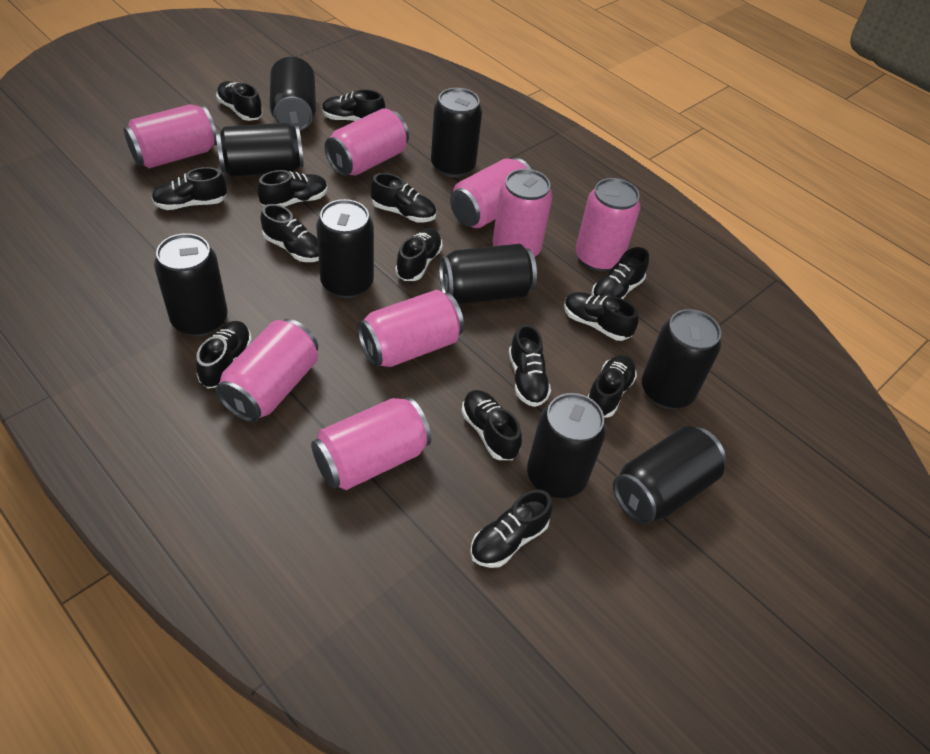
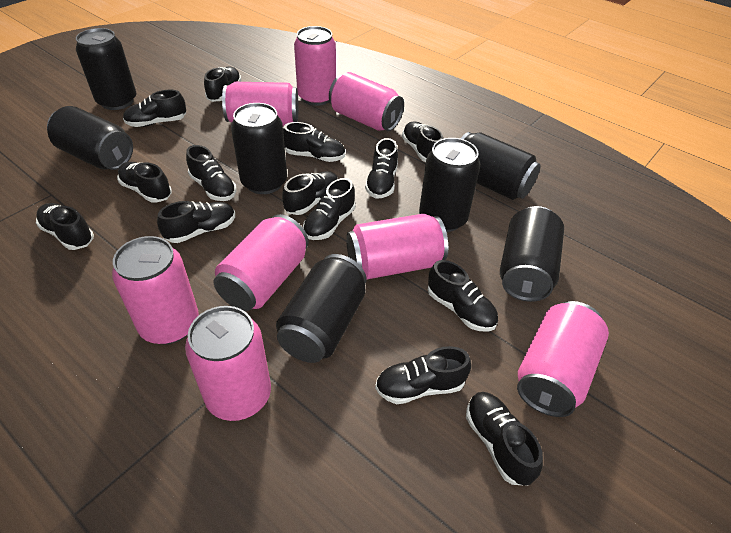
black can: [154,233,228,336] [216,123,304,177] [270,57,316,131] [316,199,374,298] [431,88,482,178] [439,244,537,304] [527,393,606,498] [613,426,726,524] [642,309,721,409] = 9 -> [47,106,133,170] [76,28,136,110] [231,103,287,194] [276,254,367,363] [419,138,480,232] [461,132,541,200] [500,206,564,302] = 7

